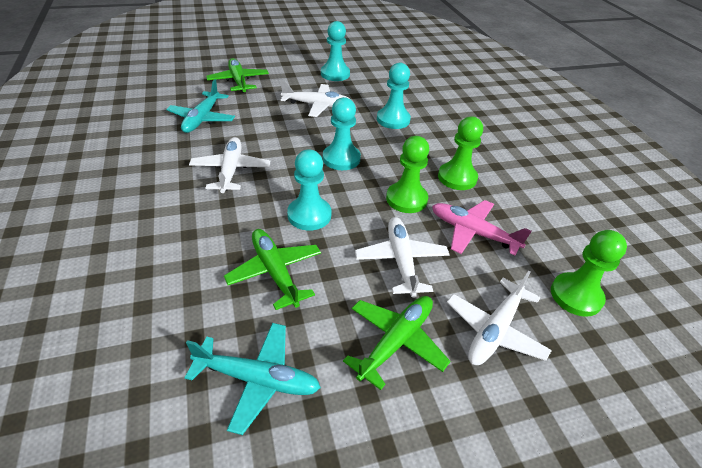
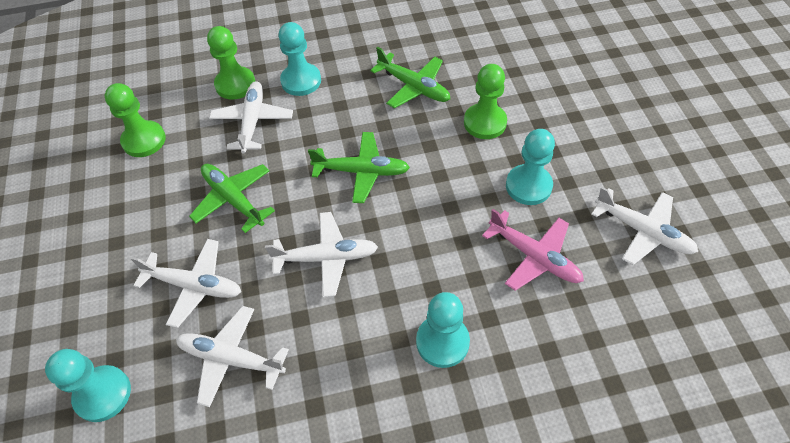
turquoise plane: [166,79,235,133] [185,323,321,435] = 2 -> none = 0
white plane: [189,137,270,193] [280,80,350,117] [355,217,450,298] [447,271,552,365] = 4 -> [131,239,241,328] [176,306,289,407] [209,81,293,153] [265,212,378,297] [591,187,698,265] = 5

